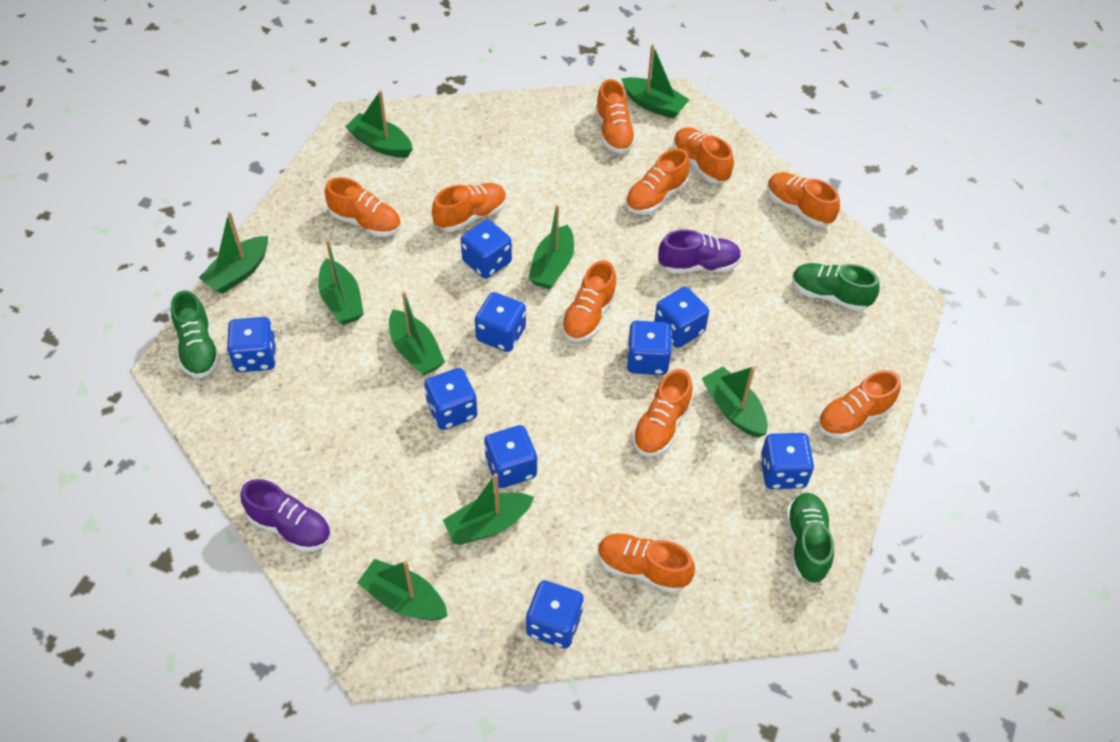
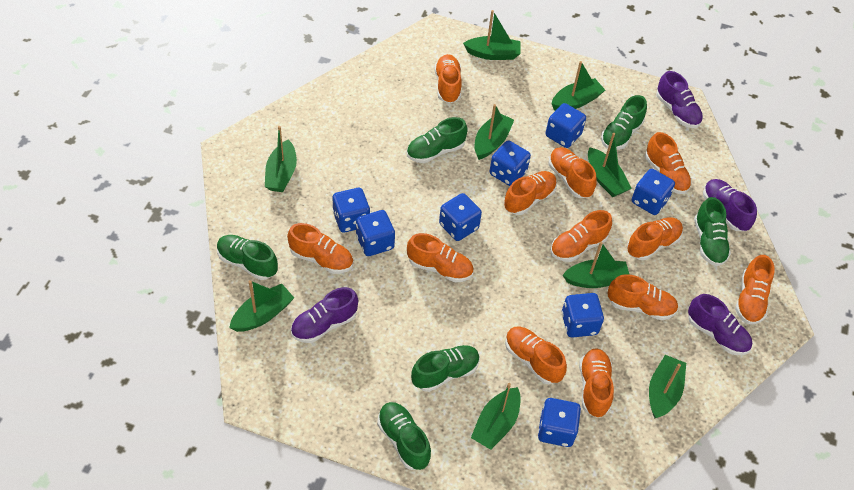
blue dice: [227,317,276,372] [424,368,477,430] [461,219,512,279] [475,292,526,352] [484,425,537,488] [526,580,584,648] [627,321,672,375] [654,287,709,348] [760,433,814,489] = 9 -> [333,188,370,233] [356,210,395,256] [439,193,482,241] [490,141,531,186] [538,398,581,447] [546,103,586,148] [562,293,604,338] [632,169,675,215] = 8
green shoe: [171,290,220,378] [786,493,834,583] [792,263,880,311] = 3 -> [217,235,278,280] [377,402,431,470] [407,117,468,163] [411,345,480,392] [601,95,647,150] [694,197,731,266] = 6
orange shoe: [325,177,401,237] [432,183,507,232] [561,260,617,342] [596,79,636,154] [598,533,695,593] [626,148,690,215] [632,369,693,456] [673,127,734,183] [767,172,840,227] [818,370,901,439] = 10 -> [287,223,353,274] [407,233,474,283] [434,54,462,103] [504,171,557,215] [505,327,567,384] [548,147,597,198] [551,210,612,262] [579,348,614,418] [607,274,678,320] [627,217,683,260] [645,132,692,194] [735,255,775,324] = 12
purple shoe: [240,479,331,552] [658,229,742,274] = 2 -> [291,287,358,343] [656,71,703,128] [688,294,752,355] [703,179,757,231] = 4

